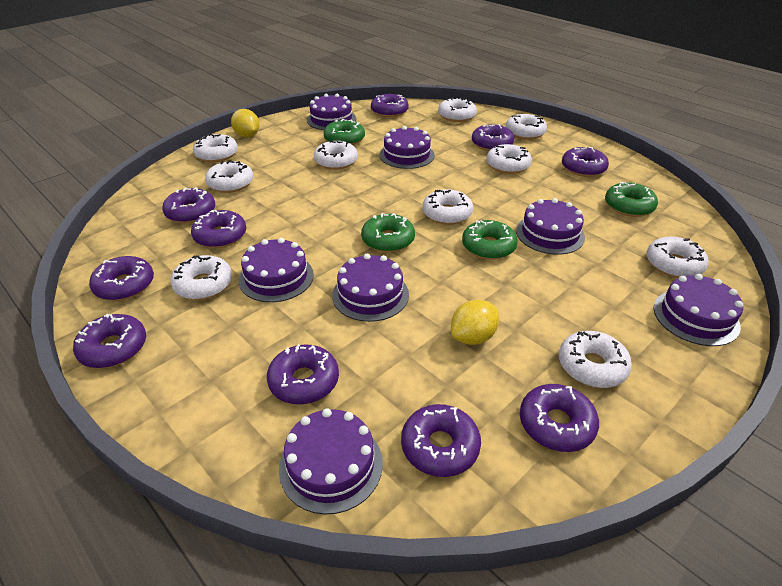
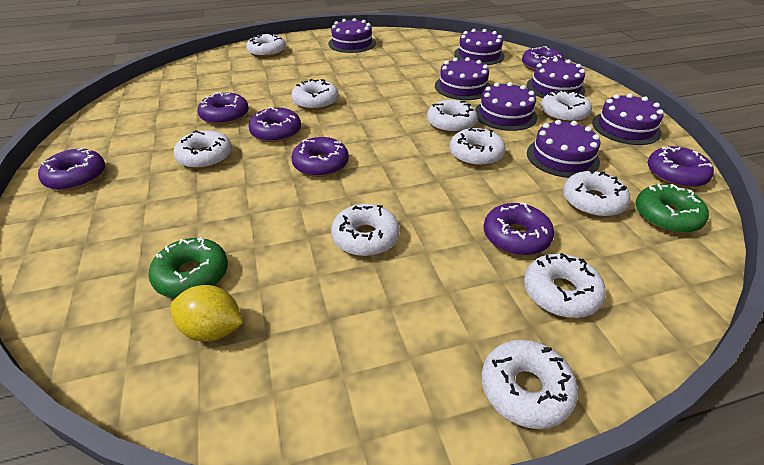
green donut: [324,119,365,145] [361,213,415,252] [462,220,518,260] [605,182,658,217] = 4 -> [149,237,228,298] [635,184,709,233] = 2
purple donut: [73,314,146,368] [89,256,154,301] [162,187,215,223] [191,210,246,248] [267,344,339,405] [371,94,409,117] [401,404,481,477] [472,124,514,151] [520,384,599,452] [562,147,609,177] = 10 -> [38,147,105,191] [198,92,249,125] [248,107,301,143] [291,137,349,177] [484,203,554,256] [522,46,565,71] [648,146,714,188] = 7
yellow lemon: [231,109,260,137] [451,300,499,345] = 2 -> [170,285,243,342] = 1

